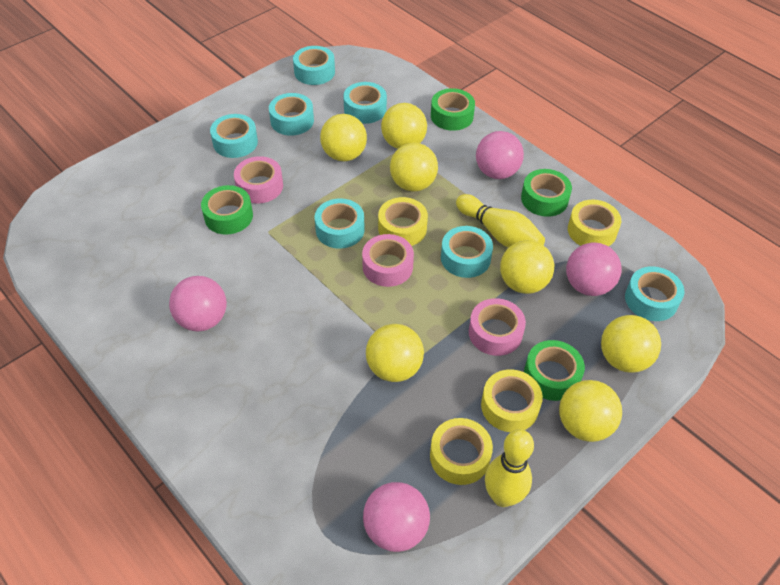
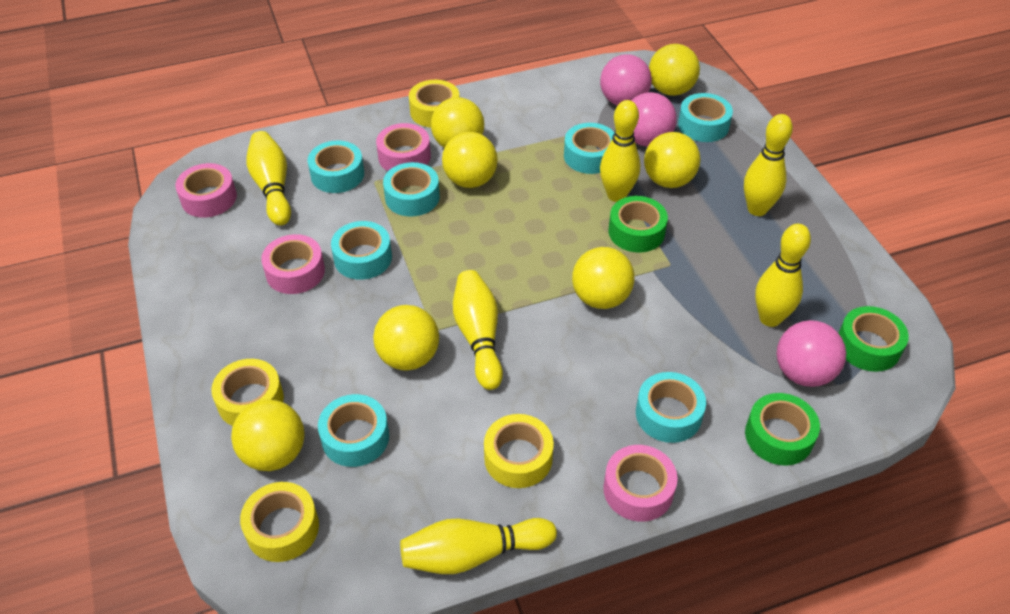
green tape: [201,185,253,235] [431,88,475,131] [521,169,572,217] [524,340,585,401] = 4 -> [608,196,668,253] [745,393,820,465] [839,306,909,372] = 3
pink ball: [169,276,227,331] [363,482,430,552] [476,131,524,179] [566,243,622,296] = 4 -> [600,54,652,106] [631,92,677,146] [776,320,846,387] = 3
pink tape: [234,156,283,204] [362,234,414,287] [469,298,526,356] = 3 -> [175,163,237,217] [261,234,325,294] [376,123,431,171] [603,445,678,522] = 4
yellow bowling pin: [456,194,545,248] [485,429,534,507] = 2 -> [247,131,291,226] [400,518,557,574] [453,270,503,390] [600,100,640,202] [744,114,793,216] [755,224,811,327] = 6

